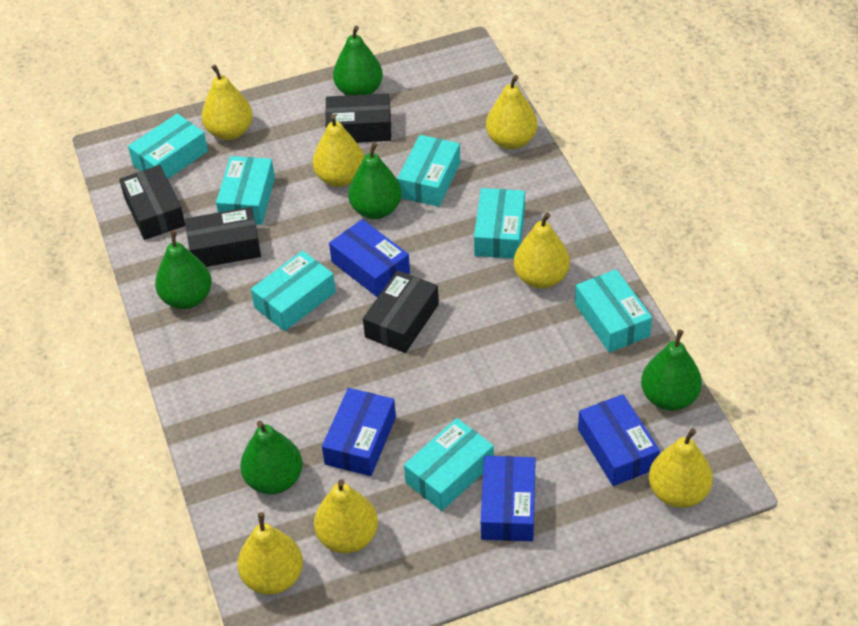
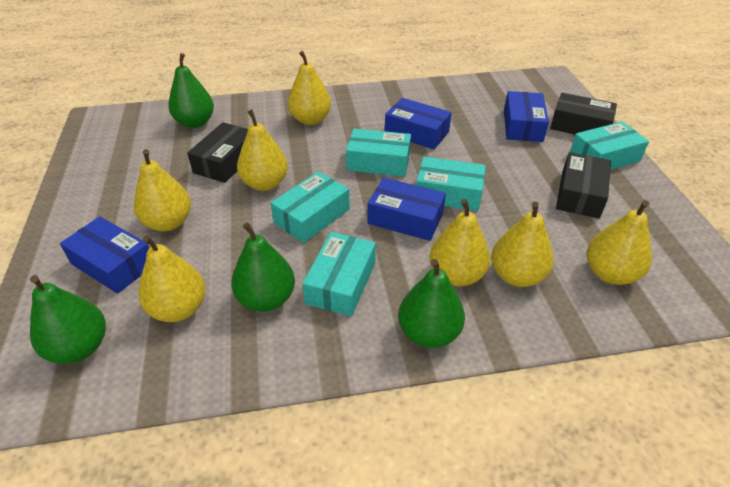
black box: [119,165,185,240] [185,207,261,267] [325,93,391,143] [363,270,439,353] = 4 -> [187,122,248,183] [550,93,617,134] [556,152,611,219] = 3
green pear: [155,230,212,309] [240,421,303,494] [333,26,383,95] [348,142,402,219] [641,330,702,411] = 5 -> [30,275,106,364] [168,53,214,128] [231,223,295,312] [398,259,465,348] = 4
turquoise box: [128,113,208,179] [216,156,275,225] [251,251,336,331] [397,135,460,207] [404,418,494,511] [474,188,525,259] [575,269,652,353] = 7 -> [271,172,350,243] [302,232,376,317] [346,128,411,177] [416,157,486,211] [570,121,649,170] = 5

